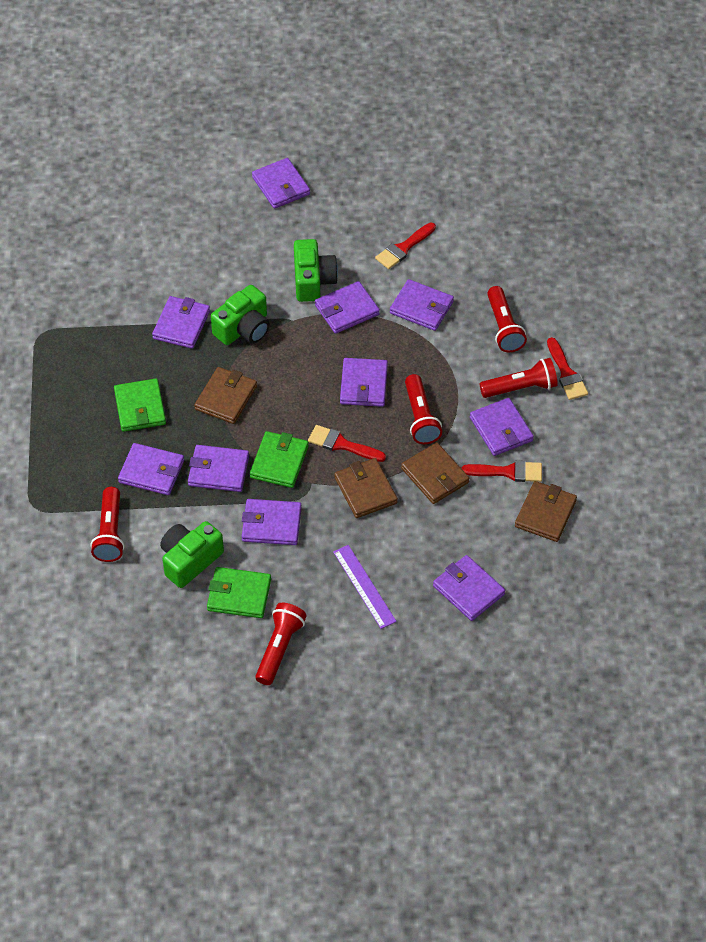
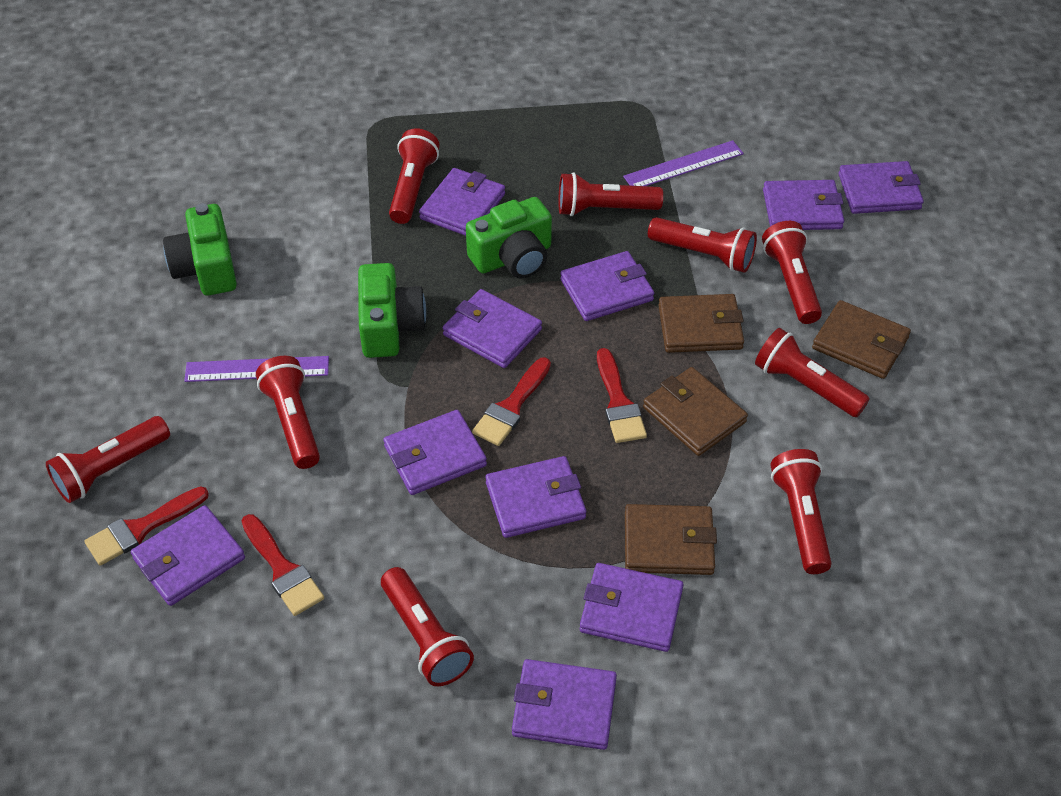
green wallet: [114,378,166,432] [207,567,271,618] [250,431,309,488] = 3 -> none = 0
purple ruler: [333,545,397,629] = 1 -> [184,356,329,382] [623,140,744,186] = 2
red flashlight: [90,487,124,562] [255,603,307,685] [405,374,442,444] [480,358,558,398] [487,286,527,352] = 5 -> [46,416,170,503] [256,356,320,469] [381,567,474,686] [389,128,440,224] [558,172,663,216] [648,217,757,273] [755,328,870,417] [762,221,822,324] [770,449,832,574] = 9

